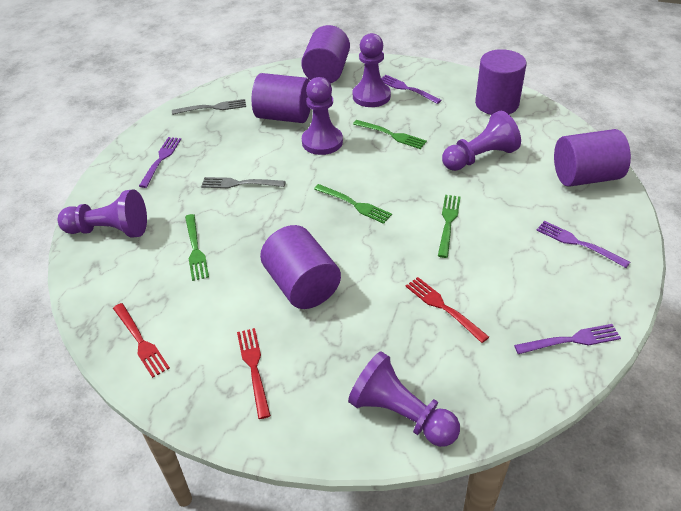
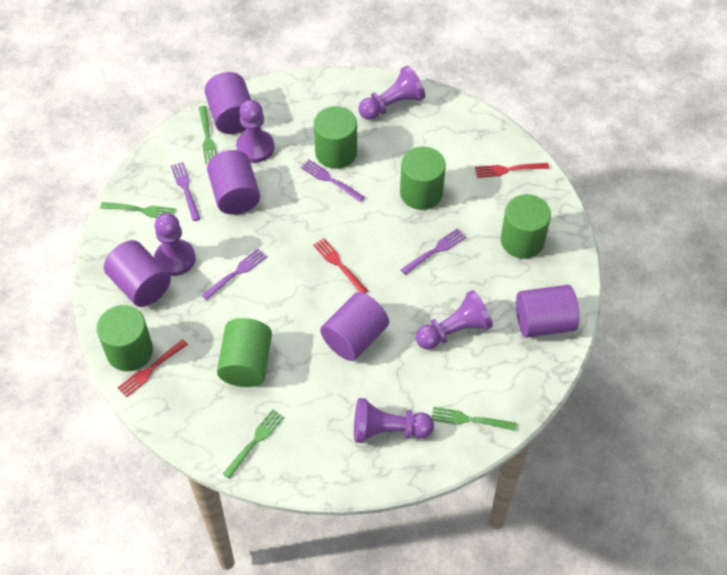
green cylinder: none = 0 -> [97,305,153,371] [217,318,272,387] [314,106,357,169] [400,147,446,210] [501,194,551,259] = 5
grey fork: [172,99,246,115] [201,177,286,188] = 2 -> none = 0

